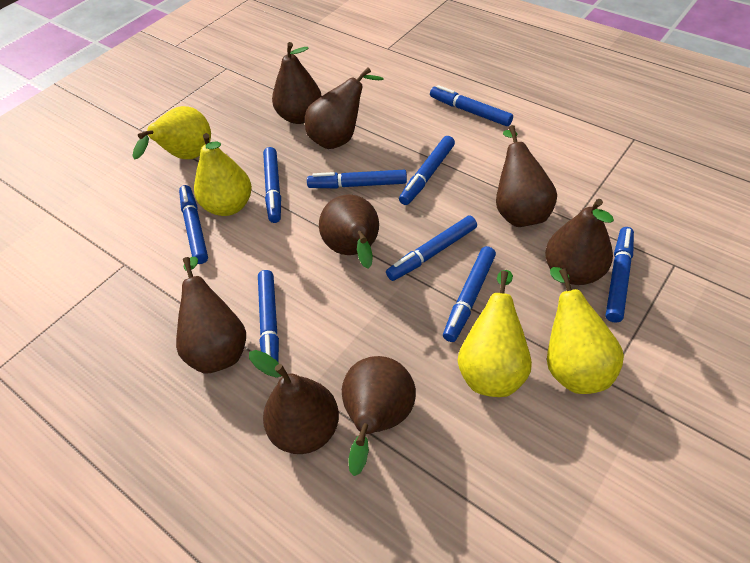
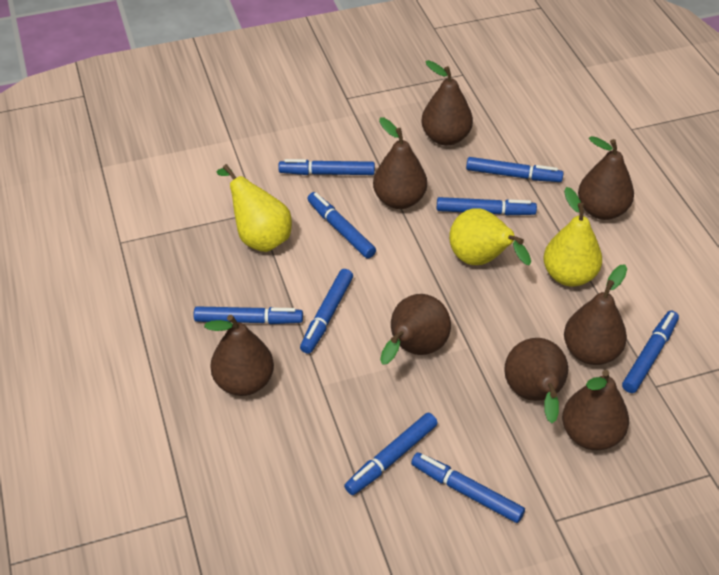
yellow pear: [132,106,211,159] [194,133,252,216] [457,270,532,397] [547,267,624,394] = 4 -> [217,164,292,252] [449,208,531,266] [543,187,602,287] = 3

